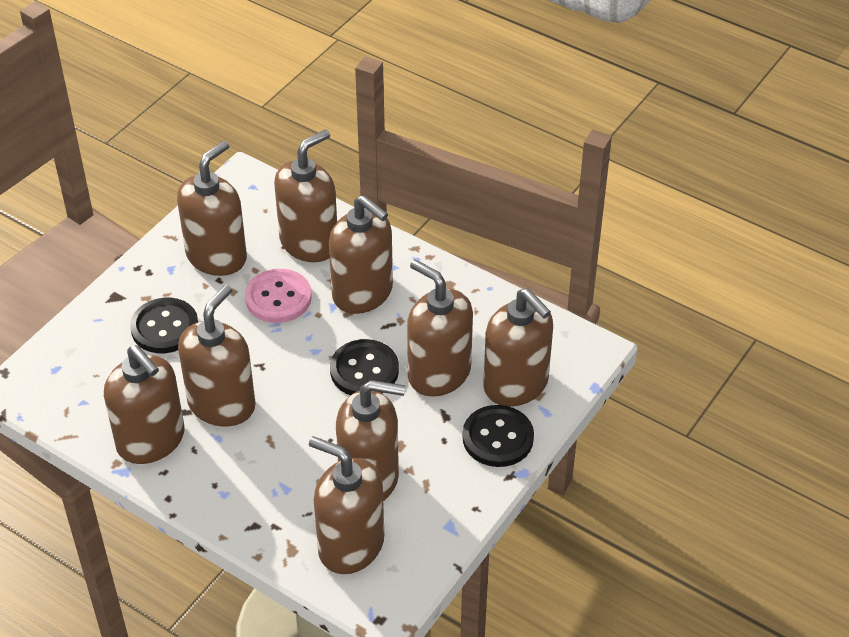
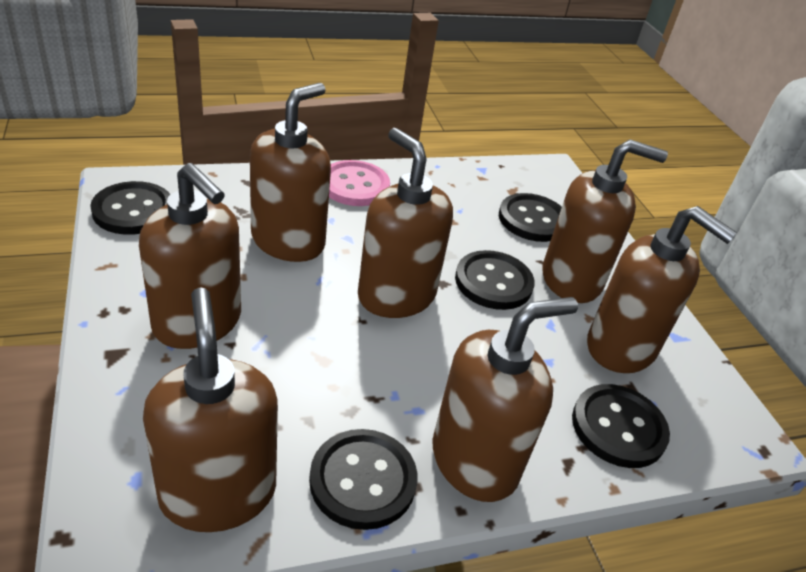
black button: [130,298,198,353] [330,339,399,395] [462,405,534,467] = 3 -> [90,181,171,235] [309,429,418,530] [455,250,535,310] [499,193,562,242] [572,384,670,468] = 5
brown soap dispenser: [104,345,185,464] [177,141,247,276] [178,285,256,426] [274,129,337,262] [309,436,384,574] [329,195,393,314] [336,380,405,501] [407,259,473,397] [483,288,553,406] = 9 -> [139,163,241,349] [143,287,278,532] [250,83,331,262] [358,128,453,318] [432,297,578,502] [543,139,668,303] [587,206,737,373] = 7

